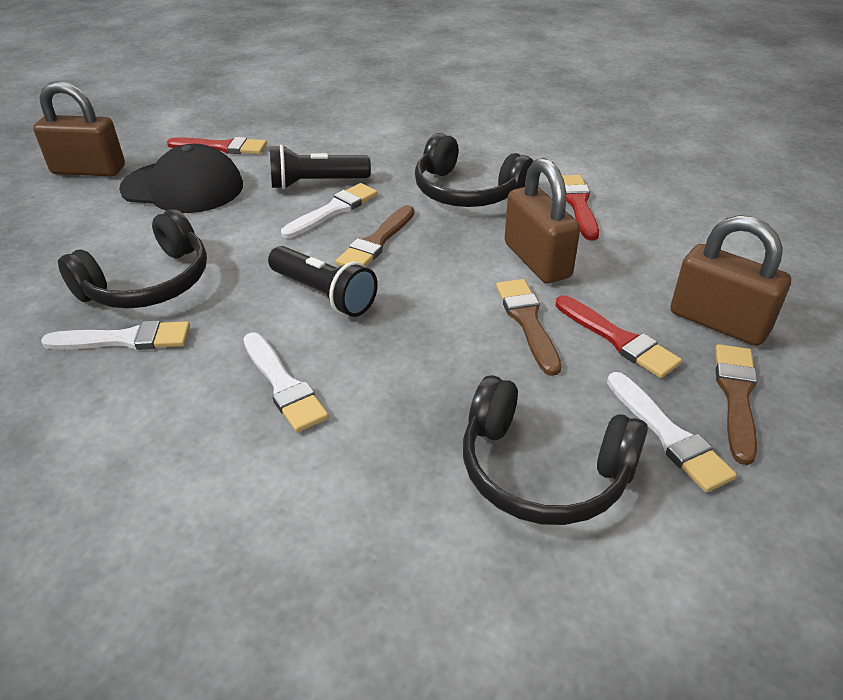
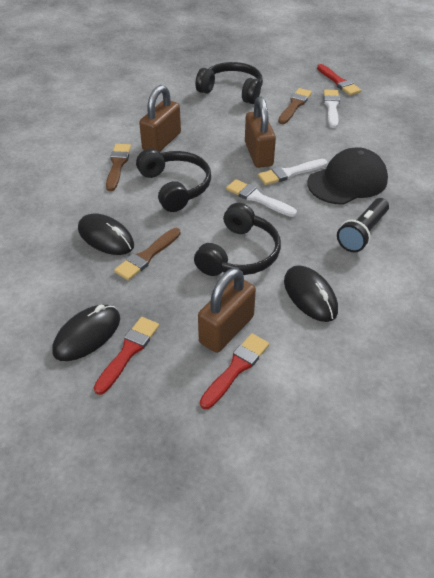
black flashlight: [268,246,378,317] [270,145,371,189] = 2 -> [337,198,389,252] = 1
black mouse: none = 0 -> [52,305,120,361] [78,213,134,255] [284,265,338,322] = 3
white brush: [41,321,190,350] [243,332,329,432] [281,183,378,238] [607,372,737,492] = 4 -> [226,179,297,217] [258,159,327,185] [324,89,340,128] = 3

